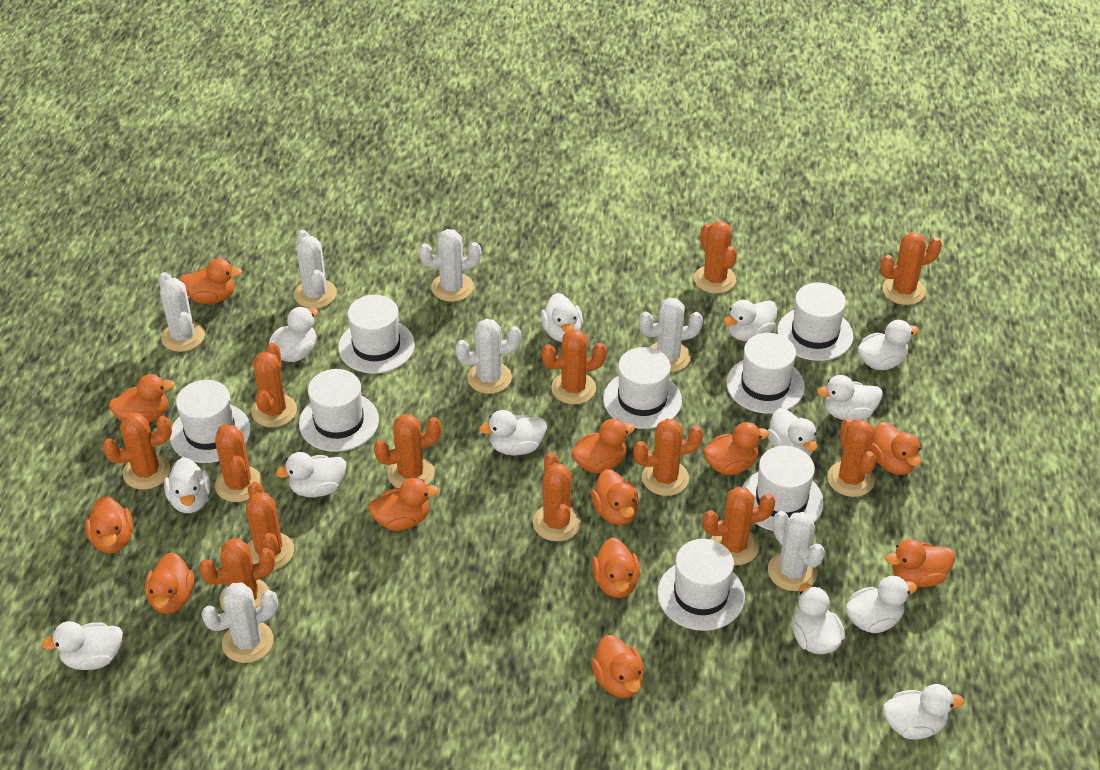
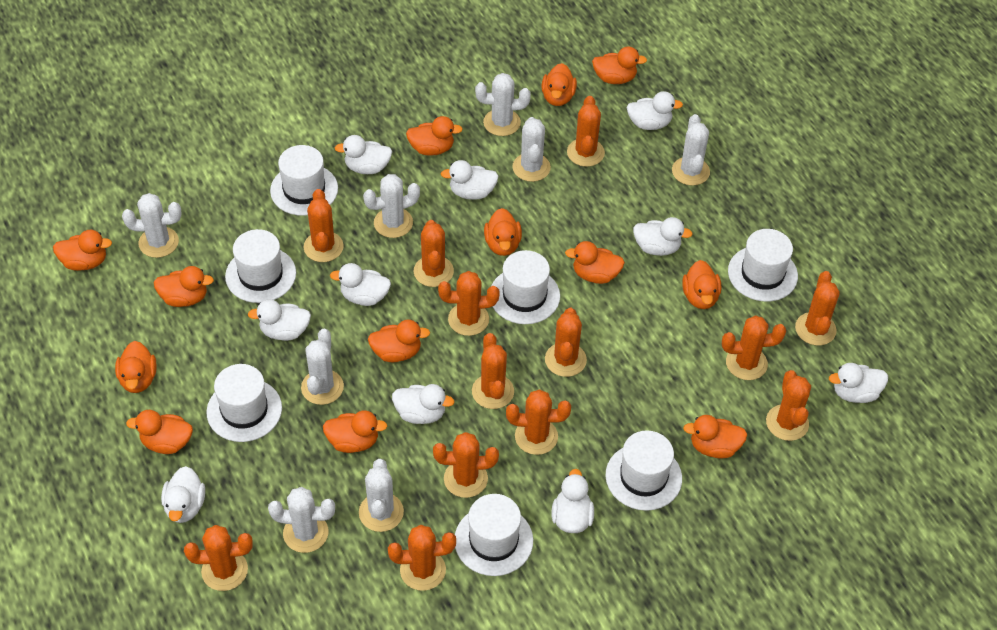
orange duck: [85,496,133,553] [108,374,175,423] [145,552,194,614] [179,258,242,304] [368,478,439,531] [571,419,635,473] [591,469,639,525] [591,635,644,698] [592,537,640,598] [703,422,769,475] [871,422,921,475] [886,539,955,587] = 12 -> [53,230,112,271] [115,341,157,393] [126,410,193,454] [154,266,214,307] [323,410,387,453] [368,320,430,362] [406,116,463,156] [484,208,522,256] [541,63,577,106] [565,241,625,284] [592,47,647,84] [682,260,721,309] [683,415,747,459] = 13
white cactus: [158,272,205,352] [201,583,278,663] [294,230,337,308] [419,229,481,302] [455,319,521,394] [639,298,703,372] [768,511,825,591] = 7 -> [122,193,181,258] [268,487,335,553] [301,329,344,405] [359,459,404,532] [363,174,420,238] [475,73,531,136] [512,117,551,182] [672,114,710,186] = 8
white duck: [42,621,123,670] [164,457,211,513] [269,307,318,362] [276,452,346,497] [479,410,547,456] [541,293,583,342] [724,300,777,341] [768,408,817,456] [793,583,845,654] [817,375,883,421] [845,576,917,633] [858,320,919,370] [883,684,964,740] = 13 -> [161,466,205,523] [248,299,311,341] [330,263,391,306] [335,135,392,174] [392,384,455,424] [441,160,498,200] [552,469,594,533] [626,91,683,130] [633,217,693,256] [829,363,888,403] = 10
white hat: [170,380,251,463] [299,369,379,452] [338,295,415,374] [603,347,682,429] [657,539,745,631] [726,333,805,414] [742,446,824,531] [777,283,853,361] = 8 -> [206,364,282,442] [225,229,296,303] [270,145,338,216] [455,494,533,576] [491,250,560,324] [605,430,682,511] [728,229,798,302] = 7

